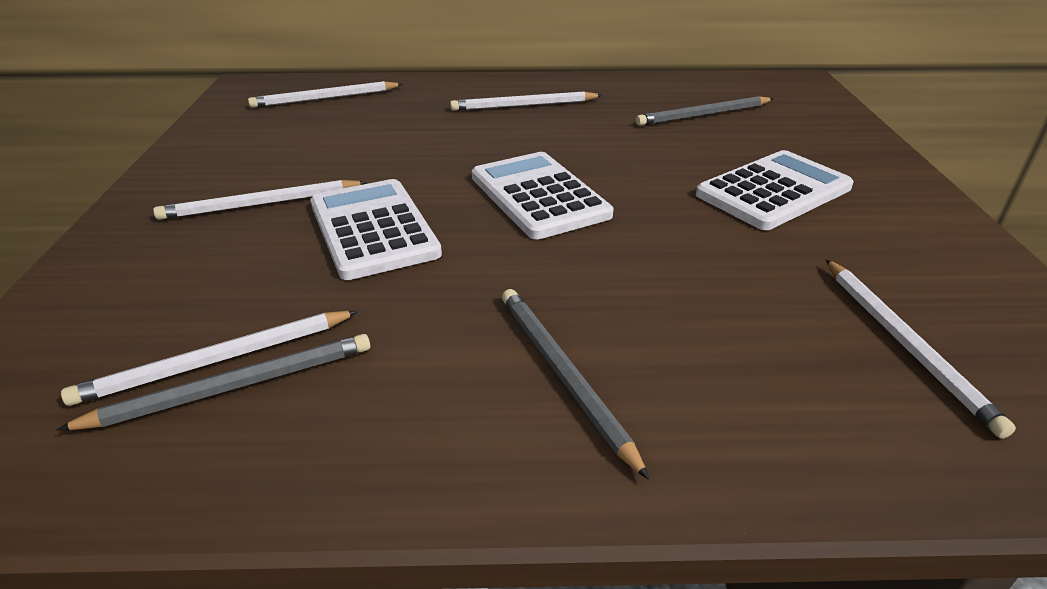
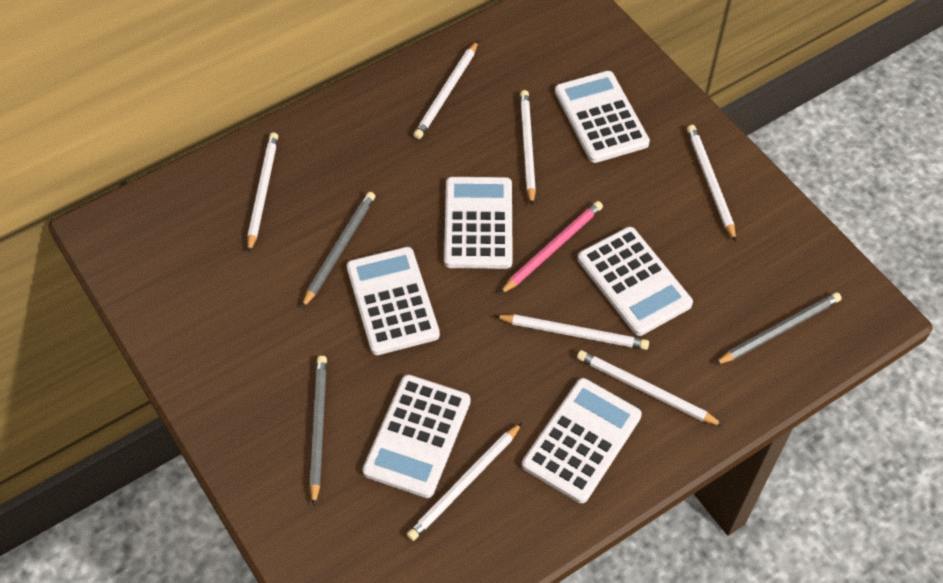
pink pencil: none = 0 -> [499,201,603,295] = 1
white calculator: [310,179,442,280] [472,152,613,240] [696,150,854,230] = 3 -> [347,247,440,355] [363,375,471,498] [444,177,513,269] [522,378,642,503] [555,71,650,163] [578,227,693,336] = 6
white pencil: [61,311,359,406] [153,180,367,220] [248,81,402,108] [450,92,602,111] [826,259,1016,438] = 5 -> [247,132,278,252] [407,423,522,541] [414,41,478,139] [495,314,649,350] [520,90,536,206] [577,350,724,426] [687,125,736,242] = 7

